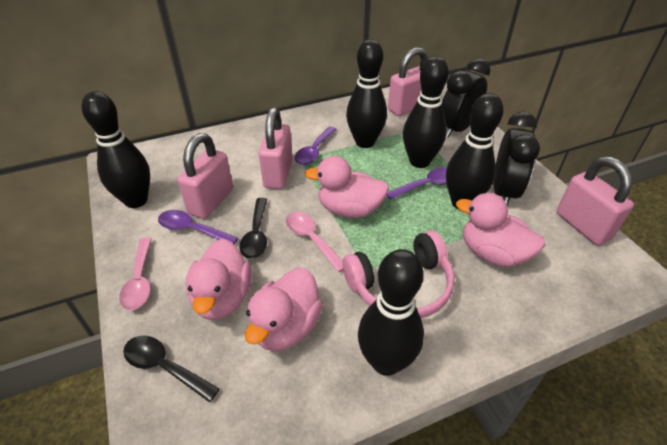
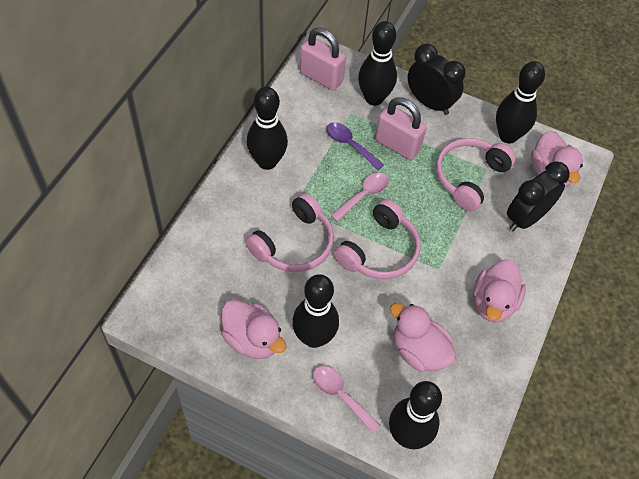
black spoon: [123,336,219,402] [239,198,267,259] = 2 -> none = 0
pink headphones: [342,230,455,318] = 1 -> [245,193,334,272] [334,199,421,279] [436,138,516,211] = 3
pink padlock: [177,133,233,219] [259,107,293,189] [388,47,428,116] [557,157,634,245] = 4 -> [300,28,346,90] [375,97,427,160] = 2
purple spoon: [158,210,238,244] [295,127,337,165] [386,167,447,200] = 3 -> [326,122,384,170] = 1

